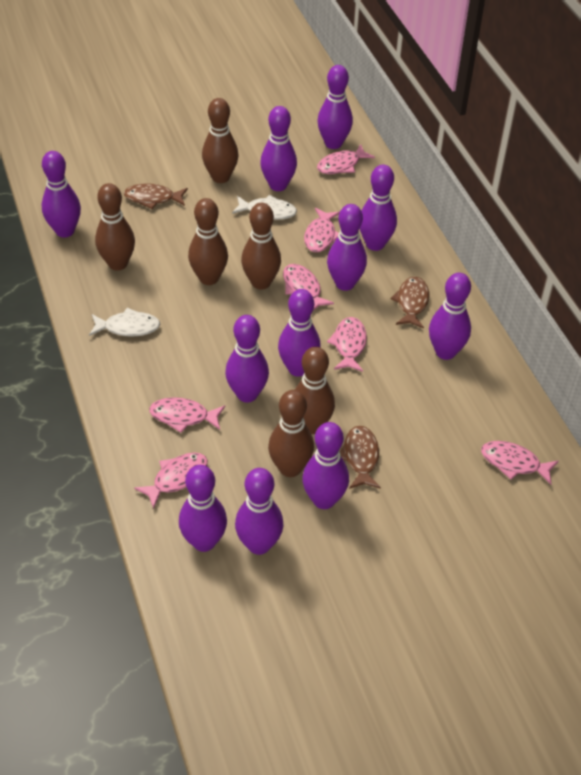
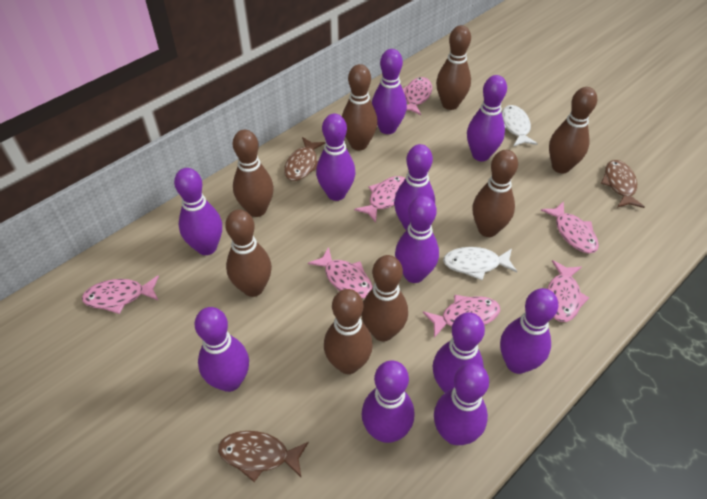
brown bowling pin: [95,183,135,271] [188,198,228,285] [202,98,239,183] [241,203,281,290] [268,390,314,477] [295,347,335,434] = 6 -> [225,209,272,297] [233,130,274,217] [324,289,373,374] [342,64,378,150] [361,255,408,341] [436,25,471,110] [473,150,518,237] [549,87,597,173] = 8

